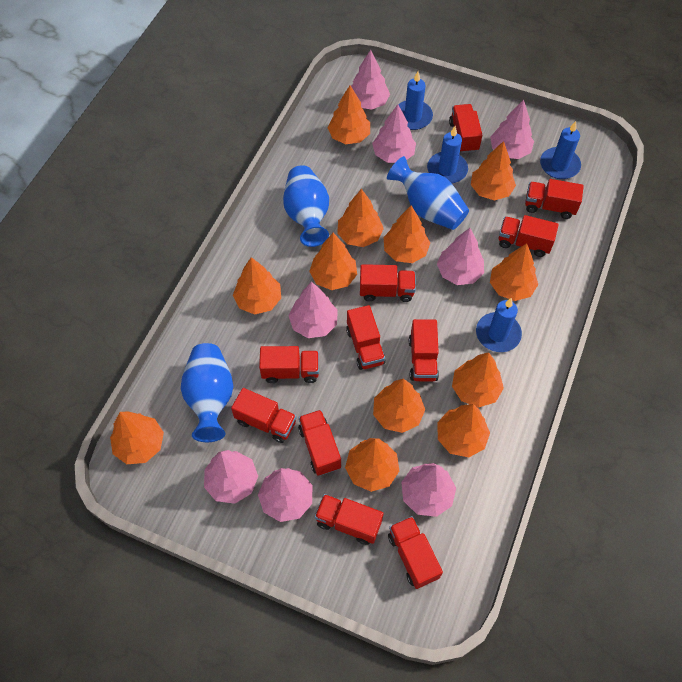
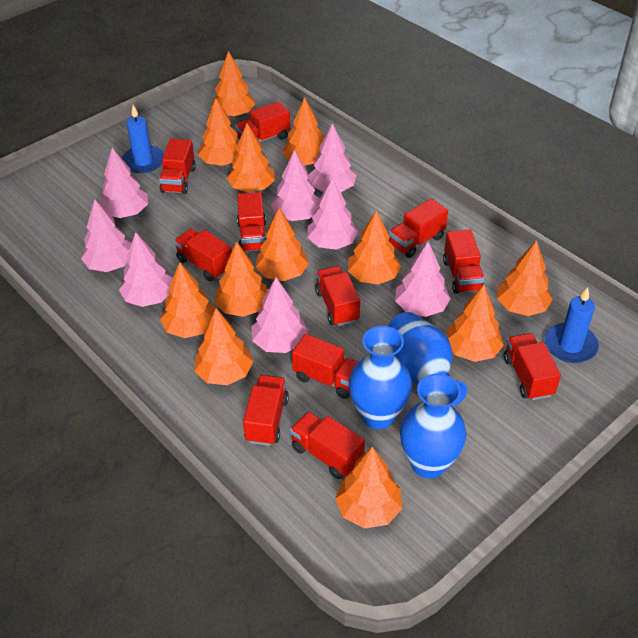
blue candle: [398,72,433,130] [427,126,468,184] [476,298,522,352] [540,121,581,179] = 4 -> [122,105,164,173] [545,287,599,363] = 2

